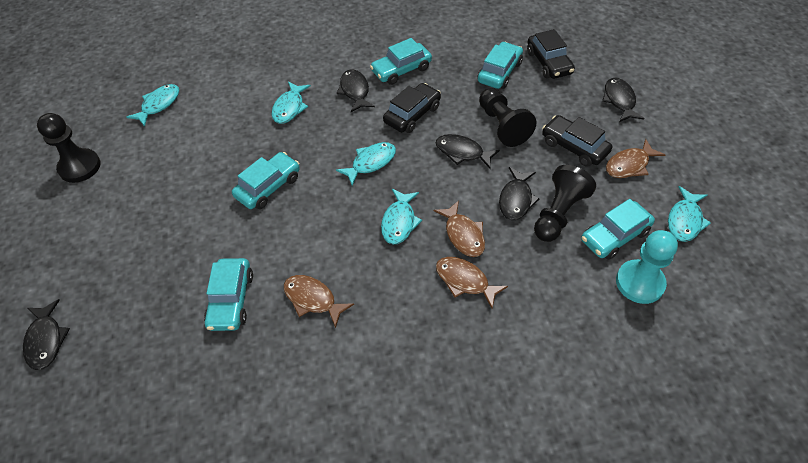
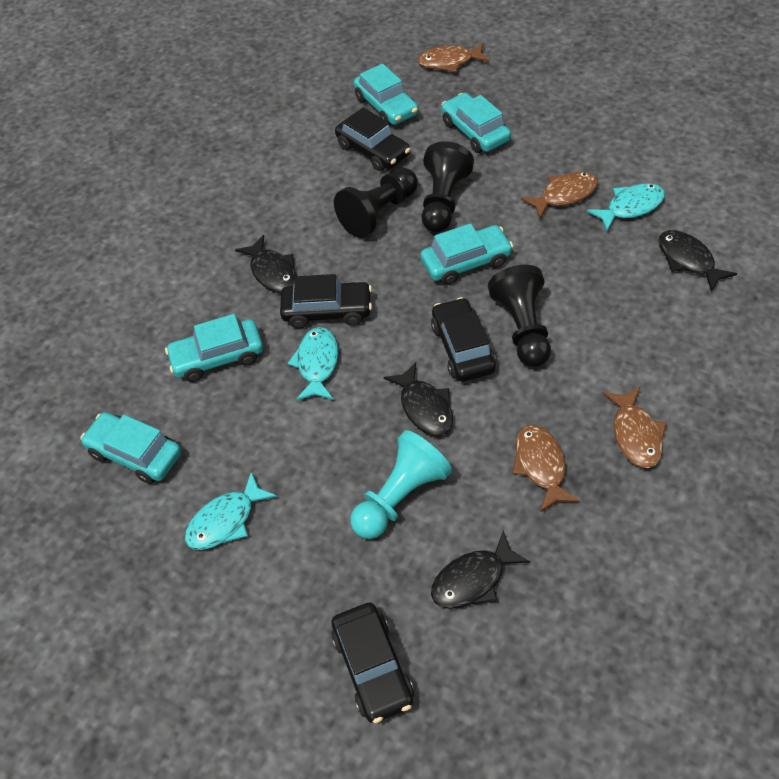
black car: [383,83,441,133] [527,29,575,79] [542,115,612,167] = 3 -> [280,274,372,329] [331,603,414,723] [335,107,410,171] [431,297,496,381] = 4
black fish: [23,299,70,370] [337,70,375,112] [436,134,500,169] [499,167,539,220] [602,78,645,122] = 5 -> [235,235,297,293] [384,362,453,436] [431,530,530,609] [658,230,737,292] = 4
turquoise fish: [126,84,179,127] [272,81,311,124] [336,142,396,186] [381,189,422,244] [668,186,711,242] = 5 -> [185,472,277,550] [287,327,338,401] [587,183,665,231] = 3

